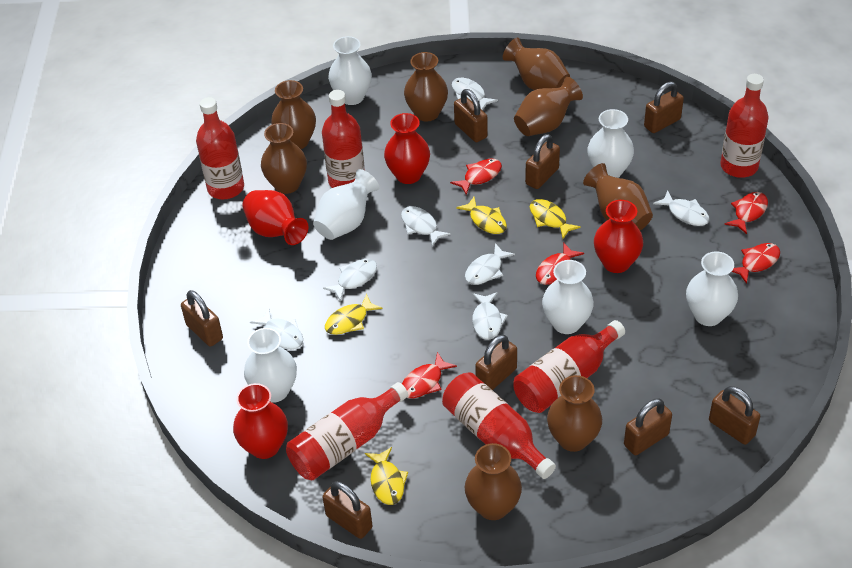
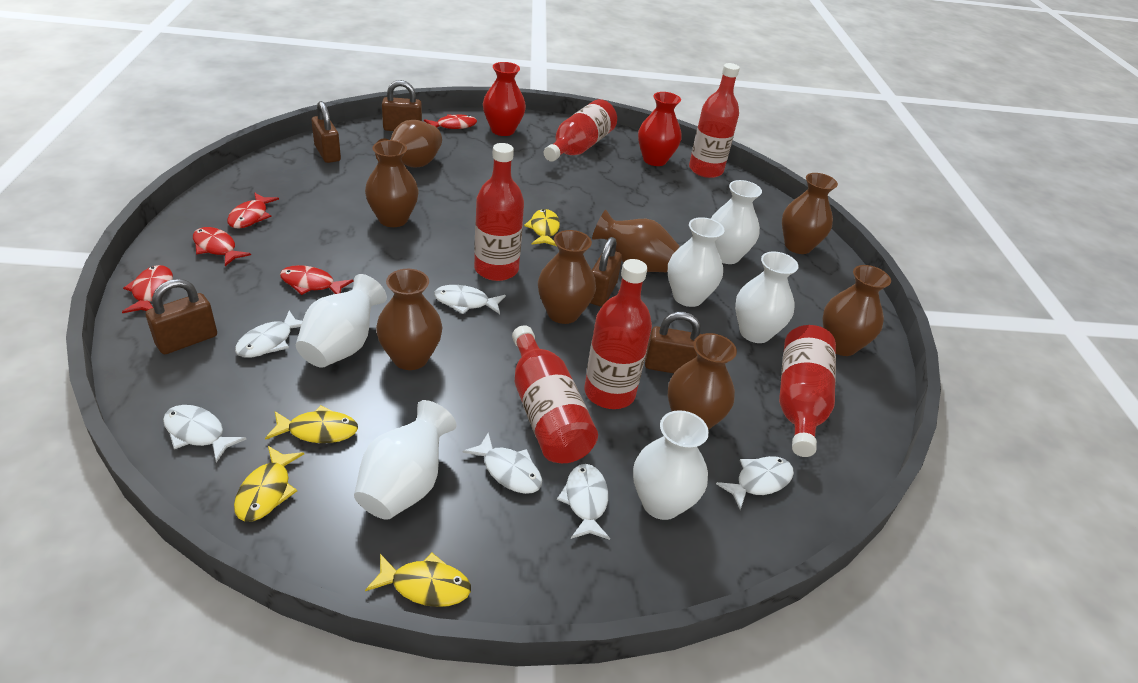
brown padlock: [181,290,223,347] [322,481,373,539] [454,89,488,142] [475,334,517,390] [525,134,560,189] [624,398,672,455] [644,82,684,133] [709,386,760,445] = 8 -> [146,279,217,354] [312,101,341,163] [382,80,422,131] [590,237,622,307] [645,312,701,373] = 5
red vase: [233,383,288,459] [242,190,308,245] [384,113,430,184] [594,200,643,273] = 4 -> [483,62,526,136] [638,92,682,166] = 2
white fish: [250,309,303,350] [323,259,377,302] [401,206,451,246] [452,78,498,110] [465,243,515,285] [472,292,508,340] [653,190,710,226] = 7 -> [163,405,246,463] [235,310,302,358] [434,285,506,314] [462,432,542,494] [557,464,610,540] [716,456,794,510] = 6

